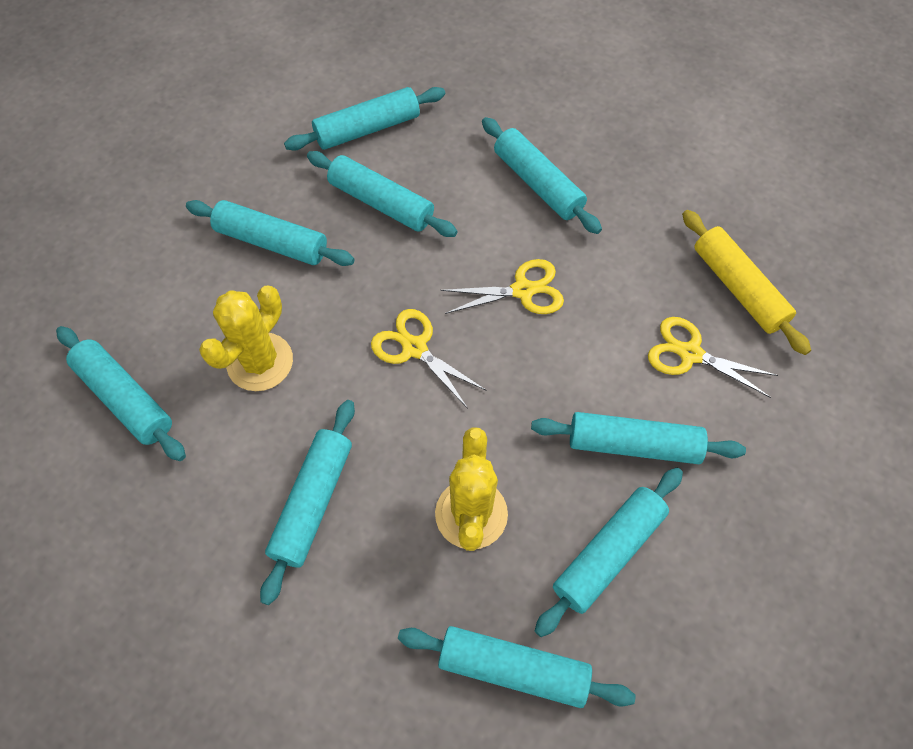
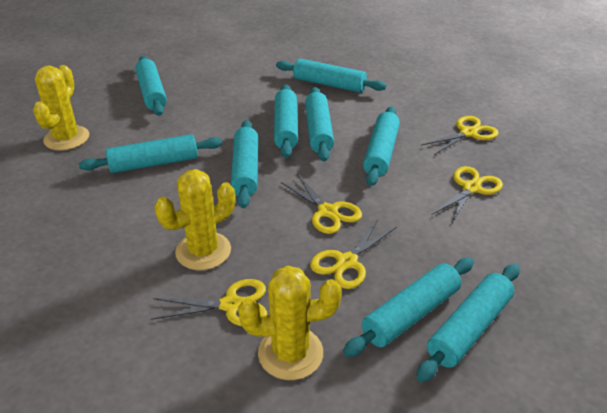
yellow cactus: [199,286,293,391] [435,427,508,551] = 2 -> [33,65,89,150] [154,169,235,270] [238,266,342,380] = 3
yellow rolling pin: [682,210,811,355] = 1 -> none = 0
yellow scissors: [371,309,487,409] [440,259,564,314] [648,317,778,398] = 3 -> [151,279,267,326] [281,174,362,234] [310,219,397,289] [421,116,498,155] [432,166,503,224] = 5

